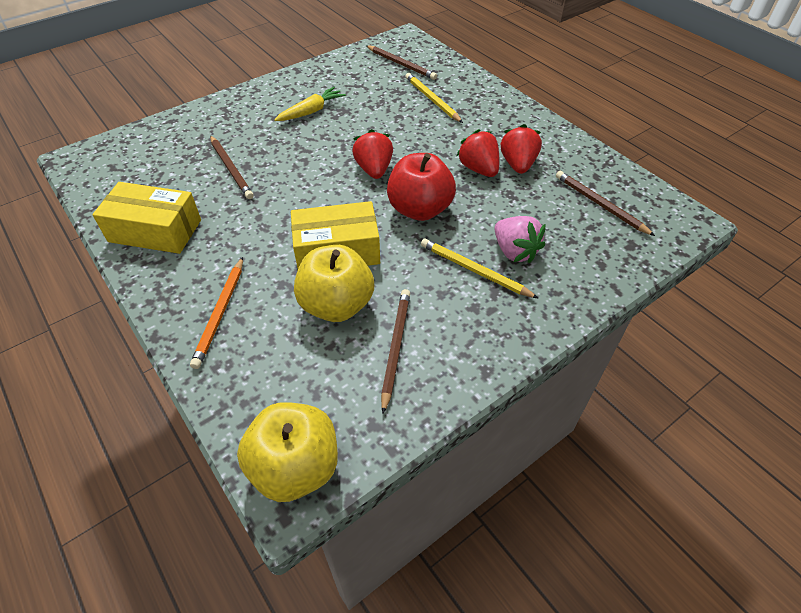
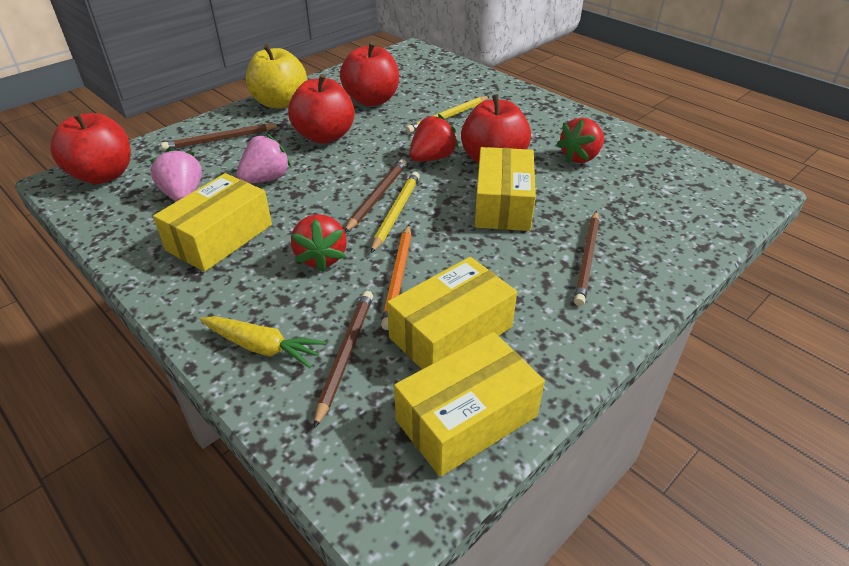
pink strawberry: [494,216,546,263] = 1 -> [149,147,202,202] [236,134,292,183] = 2
red apple: [387,153,456,221] = 1 -> [50,111,131,184] [288,74,355,144] [340,42,399,106] [461,94,531,163] = 4
yellow apple: [237,402,338,502] [294,245,374,322] = 2 -> [246,44,307,109] = 1
yellow box: [92,182,201,254] [291,201,380,268] = 2 -> [153,173,272,272] [387,257,517,369] [394,332,545,477] [474,147,536,231] = 4

